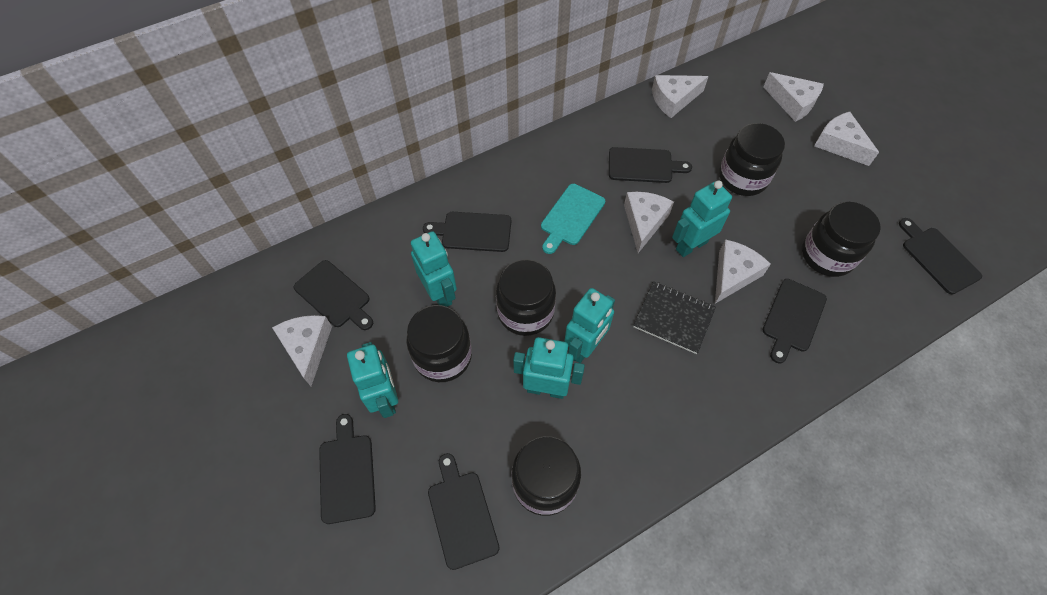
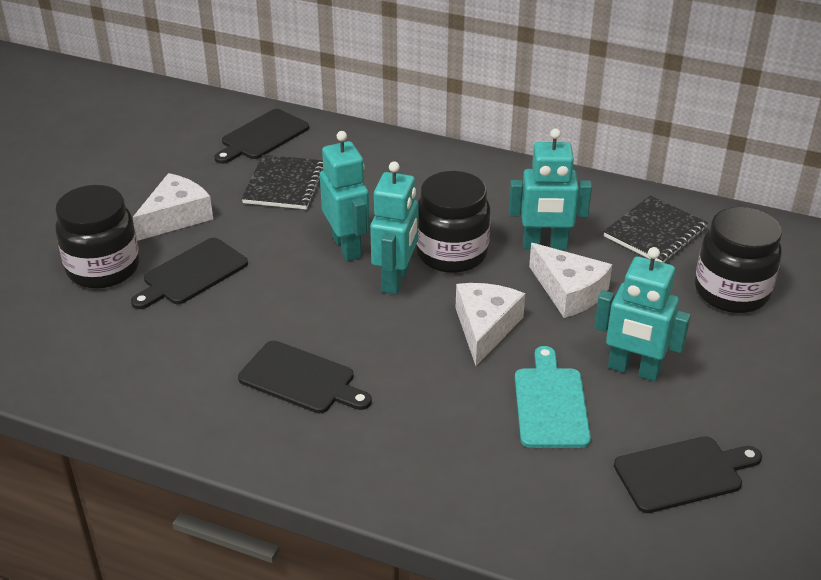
black cutting board: [293,260,373,330] [319,414,376,524] [423,212,511,252] [428,453,500,570] [609,147,692,183] [763,279,827,363] [899,218,982,294] = 7 -> [131,238,248,309] [214,109,309,164] [238,341,372,413] [614,436,762,513] = 4
black jar: [406,305,472,382] [496,259,556,336] [512,436,581,516] [719,123,785,196] [802,202,881,277] = 5 -> [55,185,140,289] [416,171,490,273] [695,207,782,313] = 3
black notebook: [633,281,716,354] = 1 -> [241,155,323,210] [603,196,708,263] = 2
turquoise robot: [347,342,398,418] [411,231,457,307] [513,337,585,399] [564,288,615,363] [672,180,732,257] = 5 -> [320,131,370,261] [370,162,418,295] [509,128,592,250] [594,247,691,381] = 4
white cheese: [272,315,332,386] [624,192,674,253] [652,75,709,118] [715,239,771,304] [763,72,824,122] [814,112,879,166] = 6 -> [132,173,213,241] [456,283,525,366] [529,243,612,318] = 3

